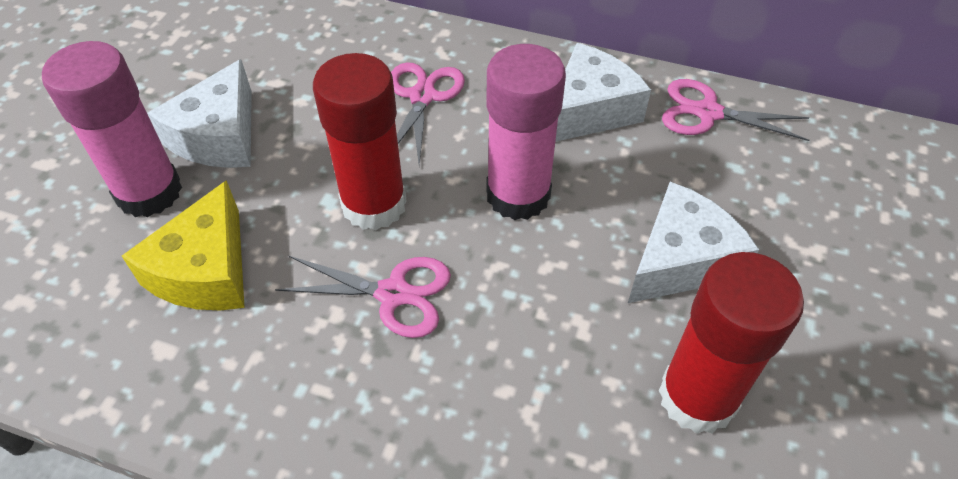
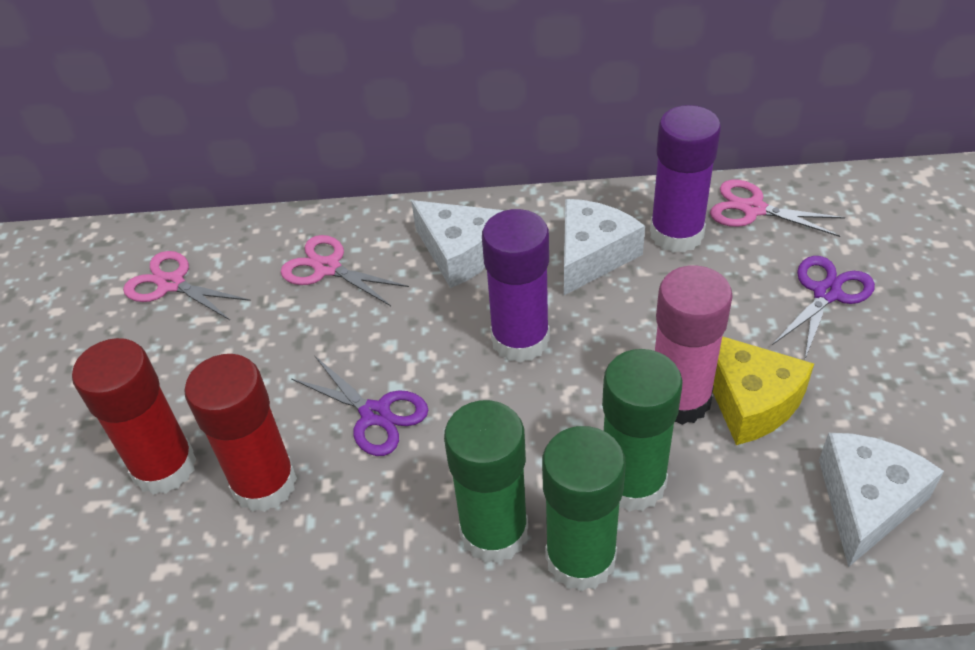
green glue stick: none = 0 -> [444,400,528,563] [542,426,626,592] [602,349,683,512] = 3
pink glue stick: [42,41,182,217] [486,44,566,220] = 2 -> [655,265,733,425] = 1
purple glue stick: none = 0 -> [482,209,550,363] [650,105,721,253] = 2
purple scissors: none = 0 -> [291,356,428,456] [772,256,875,358] = 2

